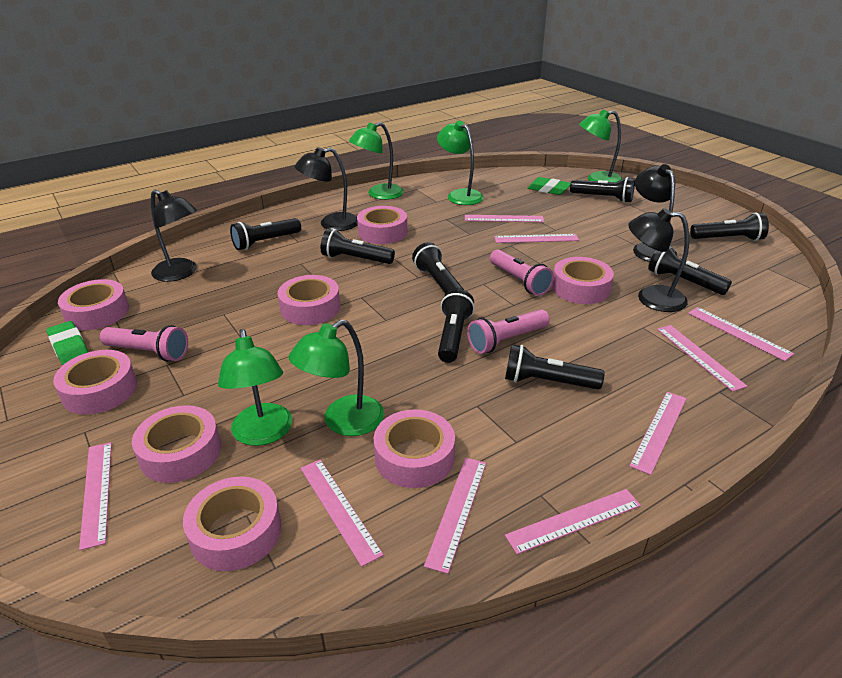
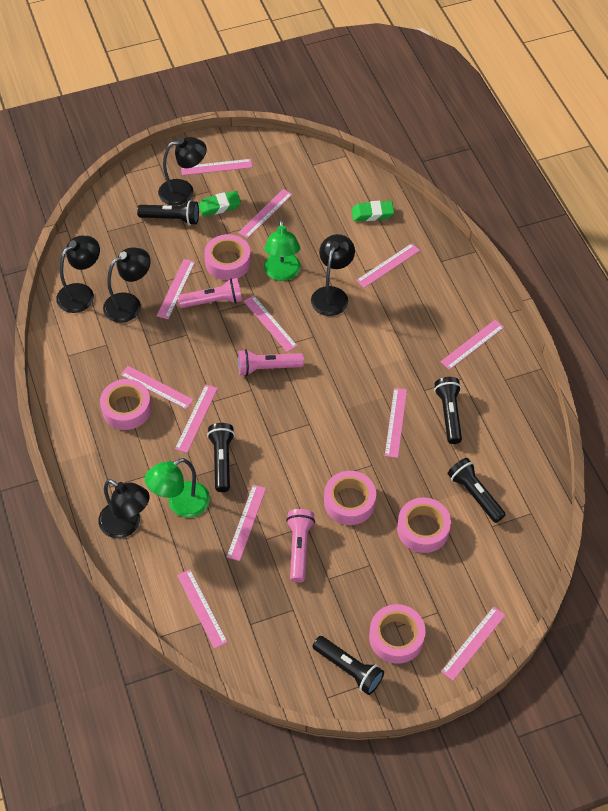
black flashlight: [230,218,301,250] [321,229,395,264] [412,242,464,294] [438,289,475,363] [505,344,605,390] [570,177,635,203] [648,246,732,295] [690,212,769,241] = 8 -> [137,200,199,225] [207,423,235,492] [313,636,384,695] [434,377,462,444] [448,458,506,523] = 5
black lamp: [151,189,197,282] [295,147,357,231] [628,208,689,312] [633,164,677,262] = 4 -> [56,236,100,313] [98,479,150,538] [103,248,150,323] [158,137,207,206] [311,234,355,316] = 5
green lamp: [218,329,292,446] [289,320,384,436] [349,122,404,200] [437,121,484,205] [579,109,622,182] = 5 -> [145,458,210,518] [264,219,301,281] = 2
pink ruler: [79,442,112,550] [300,460,384,567] [424,458,486,574] [465,215,544,222] [494,234,579,243] [505,489,641,554] [629,392,687,475] [657,325,748,392] [688,307,794,361] = 9 -> [121,366,193,409] [157,259,195,319] [175,384,218,453] [177,570,228,649] [181,159,253,175] [227,485,266,561] [238,189,293,238] [244,295,297,352] [356,243,420,288] [385,388,407,458] [440,320,504,370] [441,606,505,681] = 12
pink tape: [53,350,137,415] [58,279,129,330] [132,405,221,483] [183,477,282,571] [278,275,340,325] [357,206,407,244] [374,409,455,488] [552,257,614,304] = 8 -> [100,379,151,430] [204,234,251,280] [324,471,376,525] [369,604,426,664] [397,498,451,553] = 5

